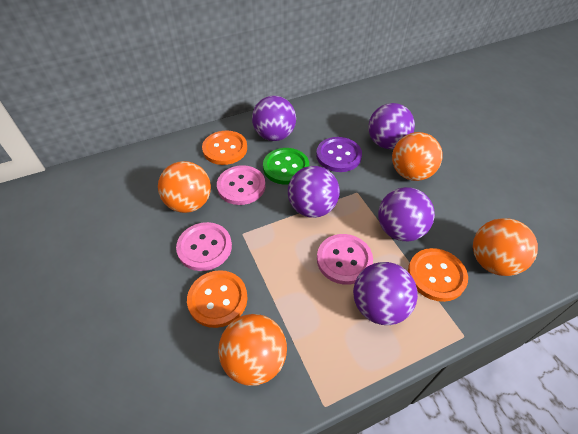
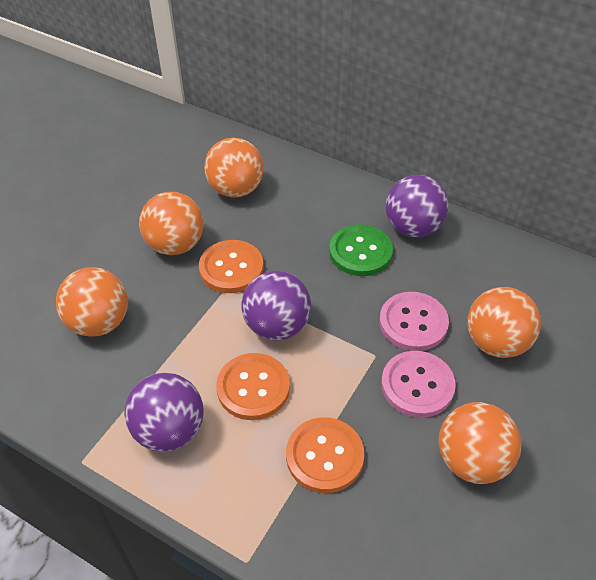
orange ball: [158,161,211,213] [218,314,287,386] [392,132,443,181] [473,218,538,276] = 4 -> [56,267,128,337] [139,192,204,255] [204,138,264,198] [439,402,521,484] [467,287,541,358] = 5
pink button: [176,222,232,271] [217,165,265,205] [317,234,373,285] = 3 -> [379,292,449,351] [381,351,456,418] = 2
purple ball: [252,96,296,141] [288,166,340,218] [353,262,418,325] [368,103,415,149] [378,187,435,241] = 5 -> [124,373,204,452] [241,271,311,340] [385,175,449,237] = 3
purple button: [316,137,362,172] = 1 -> none = 0

